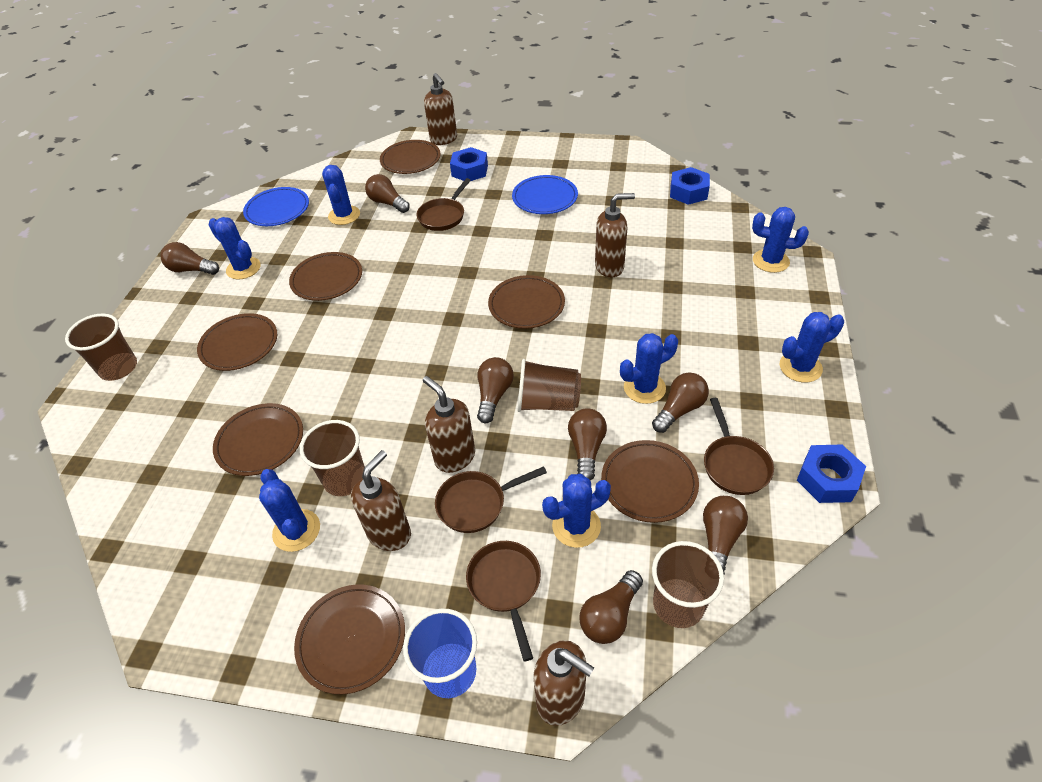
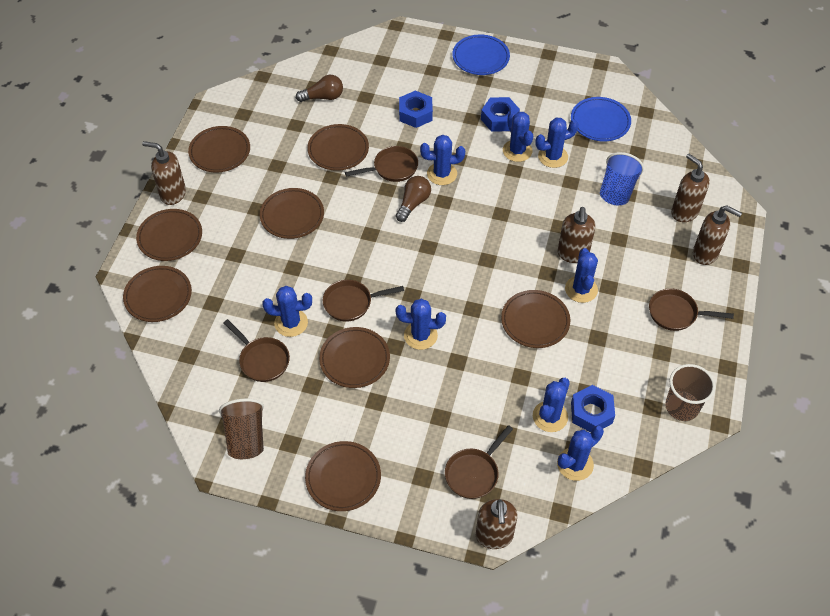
blue cactus: [209,217,261,279] [259,469,320,552] [322,165,360,225] [542,474,611,548] [620,333,678,404] [752,207,809,273] [780,312,844,383] = 7 -> [262,286,312,337] [396,298,446,350] [420,135,465,185] [503,112,533,162] [533,378,570,432] [535,118,579,168] [557,425,604,481] [565,248,598,303] = 8
brown cup: [65,314,137,381] [300,420,365,496] [518,359,581,412] [652,541,724,628] = 4 -> [219,398,264,459] [665,364,715,421] = 2
brown light bulb: [160,242,219,275] [365,174,410,213] [477,357,514,423] [568,408,607,480] [580,570,643,644] [652,373,709,433] [703,496,748,574] = 7 -> [296,75,343,102] [396,176,431,222] = 2
brown pan: [417,178,471,231] [435,466,547,533] [466,541,541,662] [704,398,774,495] = 4 -> [224,319,290,382] [323,280,404,322] [345,146,418,182] [445,425,513,499] [649,288,734,331] = 5
brown plate: [197,313,277,371] [213,403,303,476] [289,252,362,301] [294,584,405,695] [380,140,441,174] [488,275,565,329] [601,440,699,523] = 7 -> [123,266,192,322] [136,209,202,261] [188,126,250,173] [260,188,324,239] [305,441,381,511] [307,124,369,171] [319,327,390,388] [501,290,570,348] = 8

